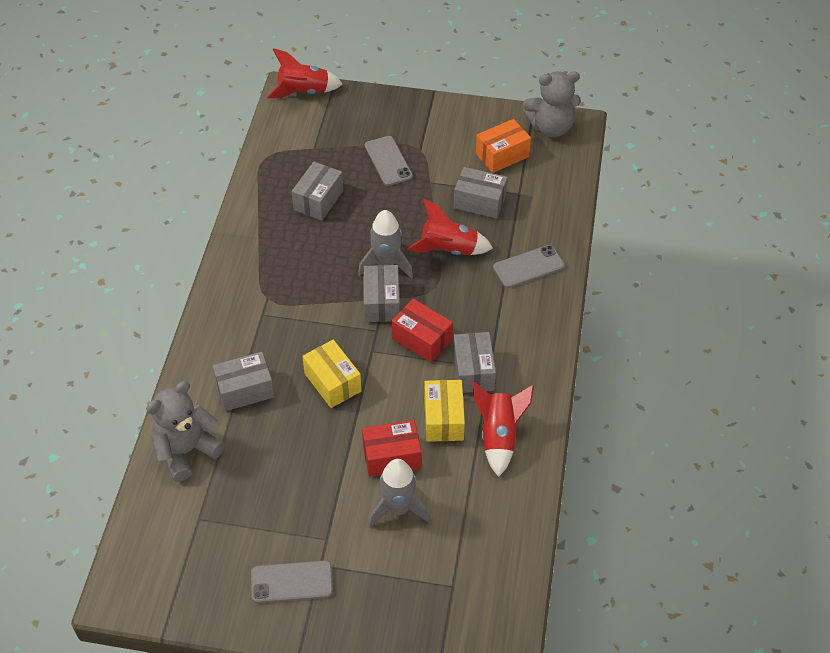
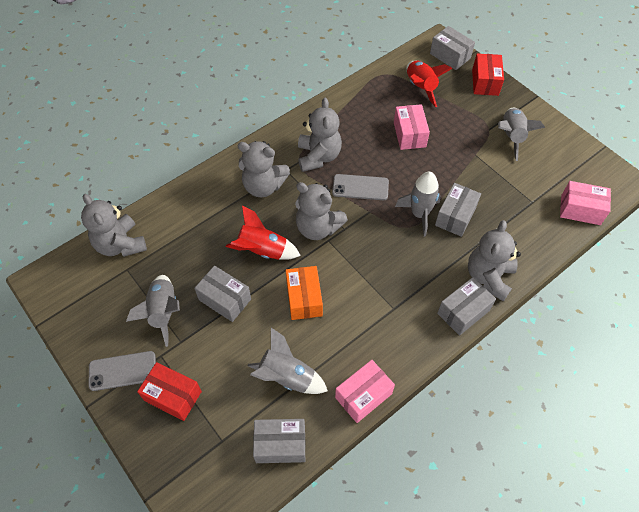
grey phone: [251,560,333,603] [365,136,413,186] [493,245,565,288] = 3 -> [89,351,156,391] [332,174,389,200] = 2
grey rocket: [358,210,413,279] [368,459,431,528] = 2 -> [126,275,180,347] [247,328,328,394] [395,172,441,236] [498,108,545,161] = 4
grey teddy bear: [146,381,225,481] [523,71,581,137] = 2 -> [81,194,147,257] [237,141,290,197] [295,182,348,240] [298,98,342,172] [468,220,521,302] = 5
pink box: none = 0 -> [335,360,395,423] [394,104,430,150] [560,181,611,225] = 3
red rocket: [267,48,343,98] [407,199,493,255] [473,381,534,477] = 3 -> [226,205,301,260] [407,61,453,107] = 2
yellow box: [302,340,362,408] [424,380,465,442] = 2 -> none = 0

